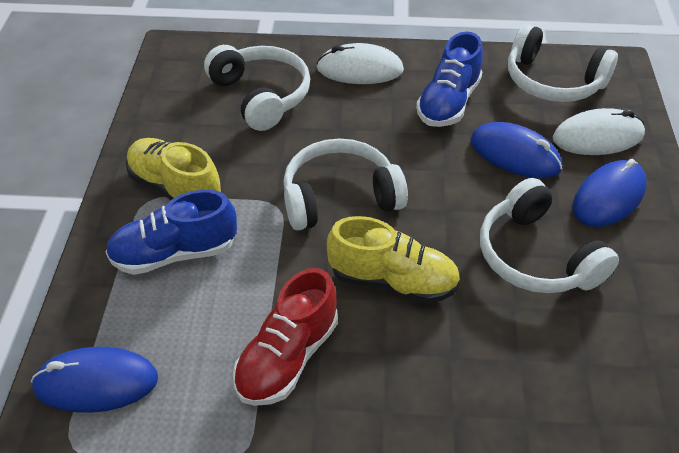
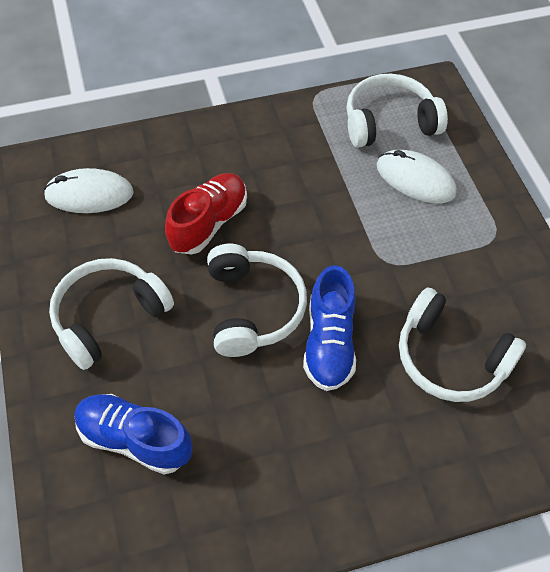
blue mouse: [31,347,158,413] [470,122,562,178] [573,159,647,227] = 3 -> none = 0
yellow shoe: [126,138,222,200] [327,216,460,303] = 2 -> none = 0

